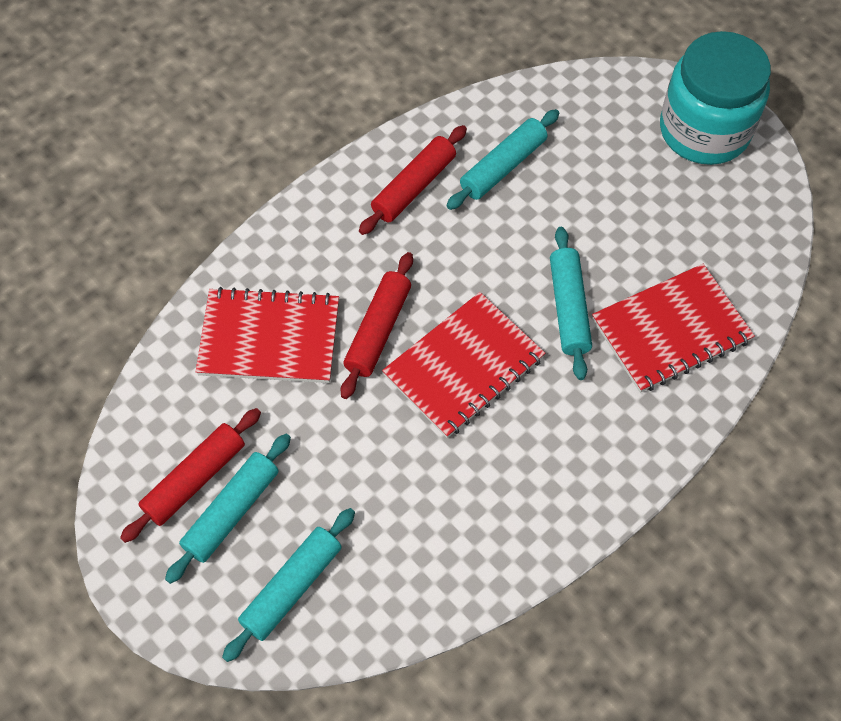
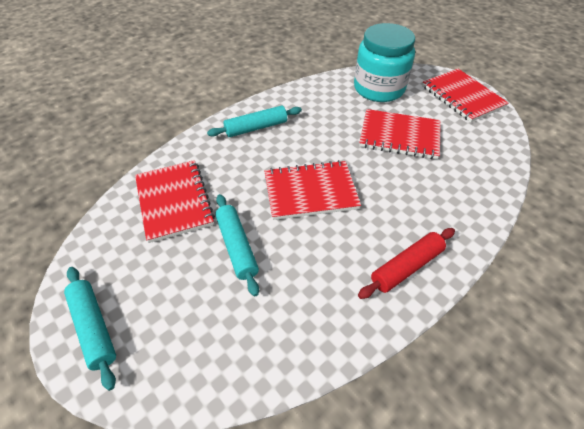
red notebook: [195,287,339,383] [382,292,545,438] [592,264,755,393] = 3 -> [135,160,215,243] [264,160,361,220] [359,109,441,159] [422,69,509,122] = 4
red rolling pin: [120,408,261,543] [341,252,413,399] [359,125,467,235] = 3 -> [358,228,455,299] = 1
turquoise rolling pin: [165,434,291,584] [222,508,355,662] [446,109,559,210] [550,227,592,380] = 4 -> [64,267,116,391] [207,105,302,137] [215,194,259,297] = 3

